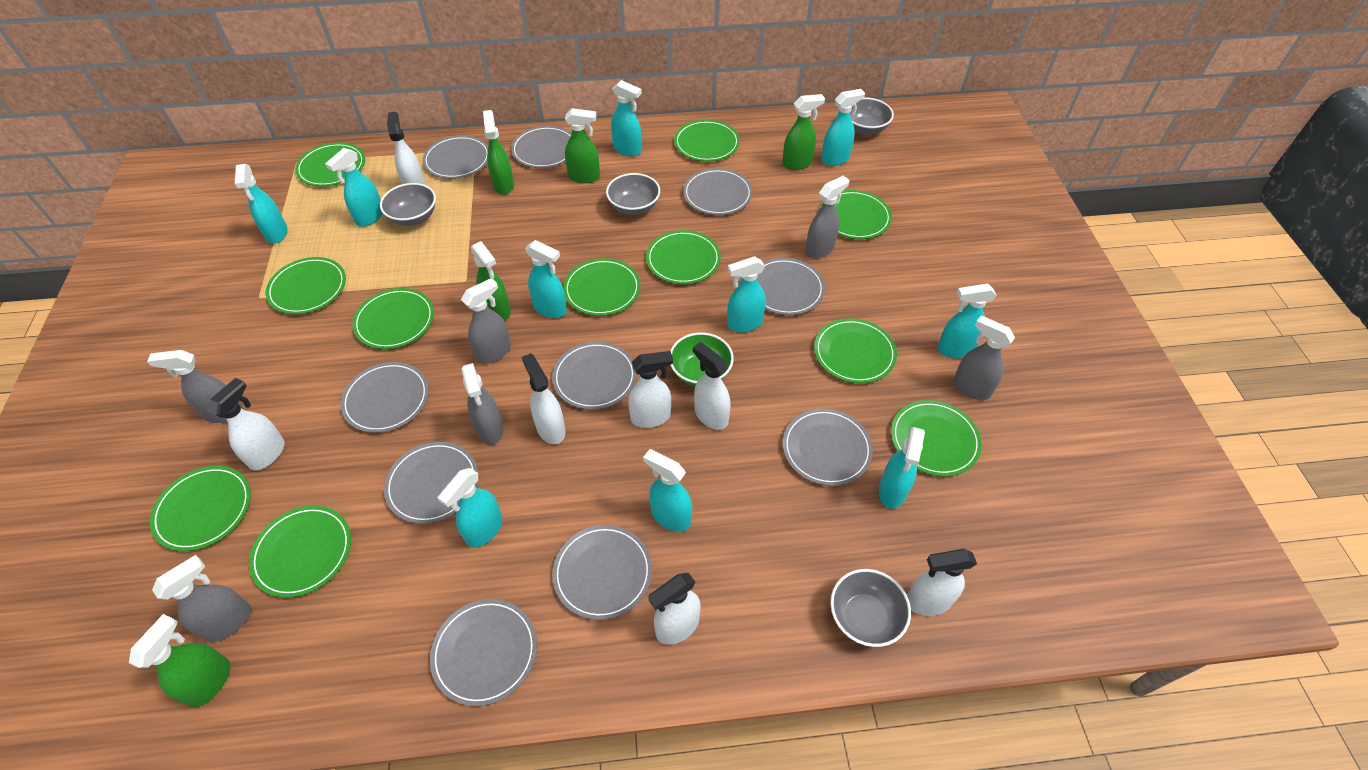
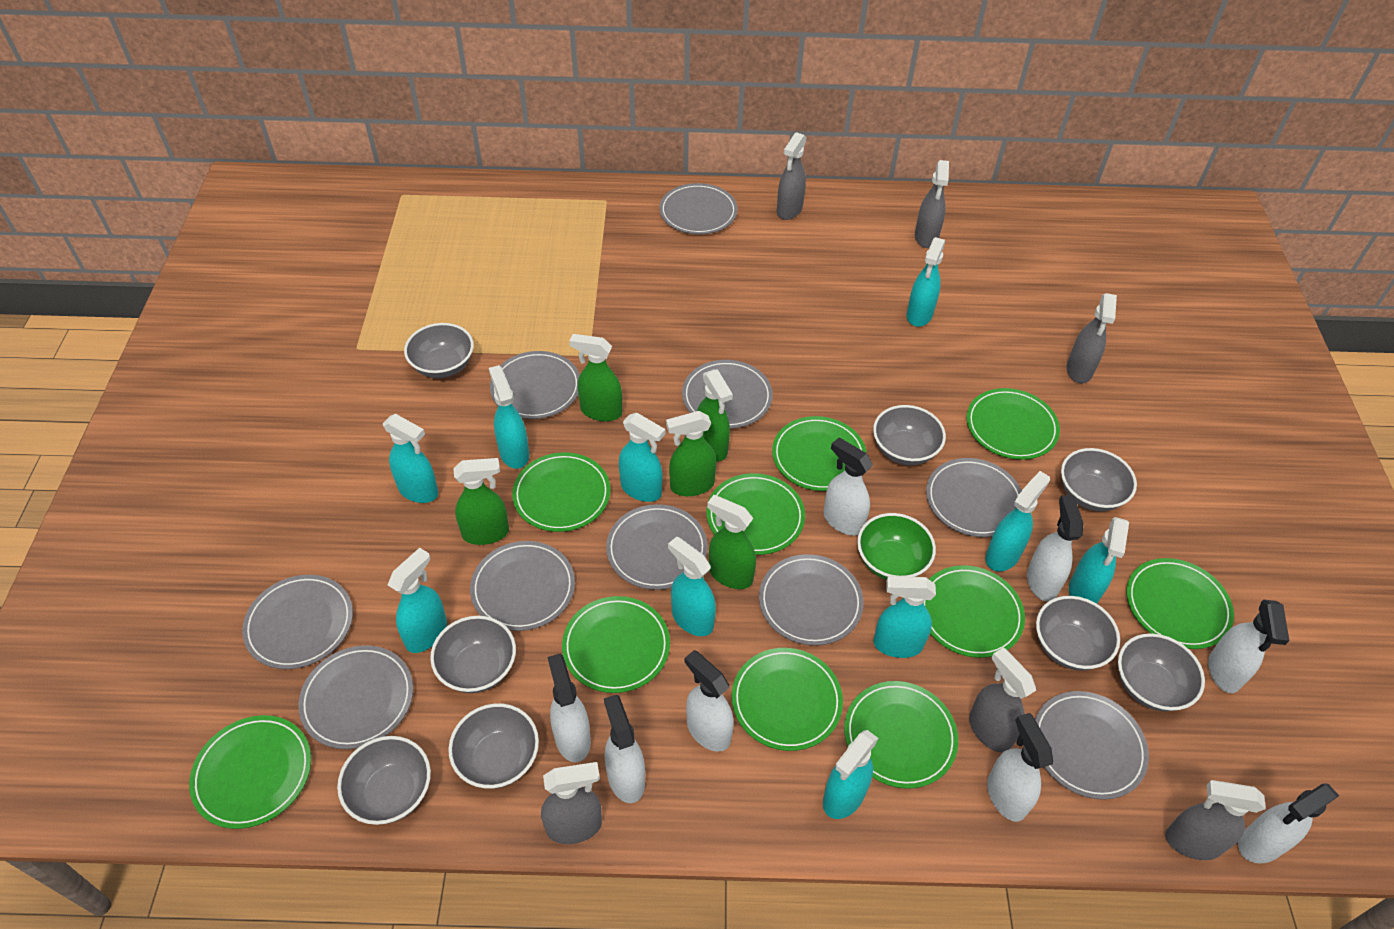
green plate: [150,466,251,551] [249,506,351,598] [266,257,346,314] [295,142,365,187] [352,288,434,349] [563,258,641,316] [646,230,721,284] [674,120,740,162] [814,318,897,383] [820,190,892,239] [891,400,982,476] = 11 -> [189,715,311,829] [512,452,611,532] [562,596,670,693] [706,473,805,555] [732,648,843,751] [772,416,867,491] [844,681,958,789] [923,566,1025,658] [966,388,1060,460] [1126,558,1234,649] = 10
grey bowl: [380,183,436,226] [606,173,660,215] [830,569,911,647] [850,98,894,135] = 4 -> [337,736,431,825] [404,323,474,378] [430,616,516,693] [448,703,539,789] [873,405,946,465] [1036,596,1120,671] [1061,448,1137,512] [1118,633,1205,712] = 8
white spray bottle: [208,378,285,471] [387,112,425,185] [521,353,566,444] [628,351,673,428] [648,573,701,645] [693,342,731,430] [907,549,977,616] = 7 -> [548,654,591,763] [604,694,645,803] [684,650,734,752] [823,438,873,536] [987,713,1053,822] [1027,495,1083,602] [1208,600,1289,693] [1238,783,1339,864] = 8

